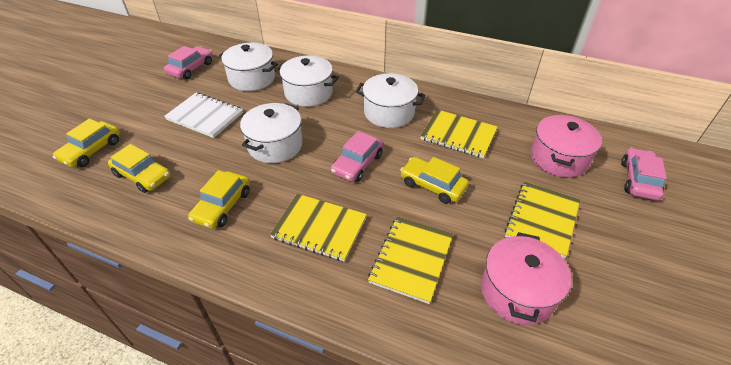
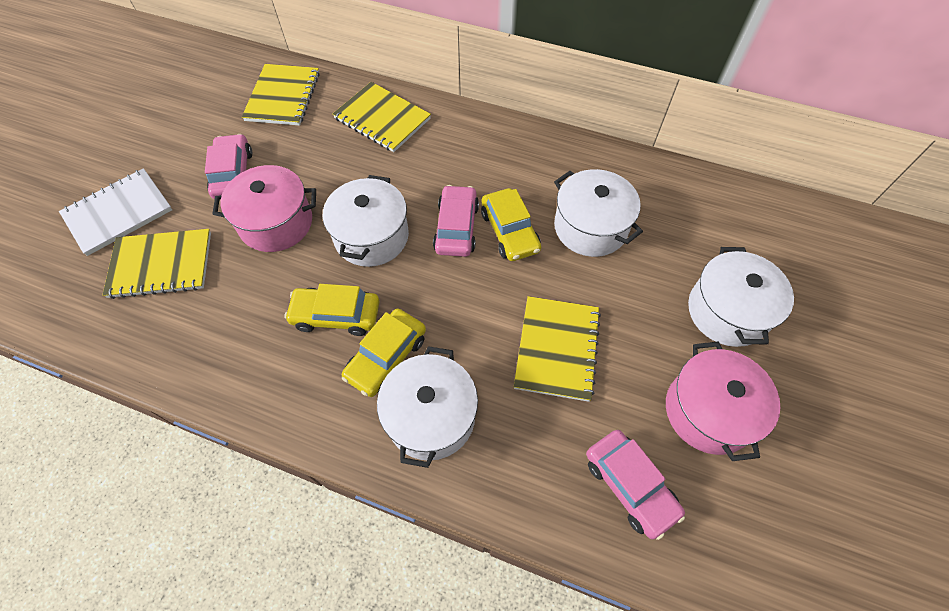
yellow car: [53,118,120,167] [108,144,171,193] [188,170,250,229] [400,157,469,204] = 4 -> [285,284,379,336] [342,308,426,397] [481,188,541,261] = 3

